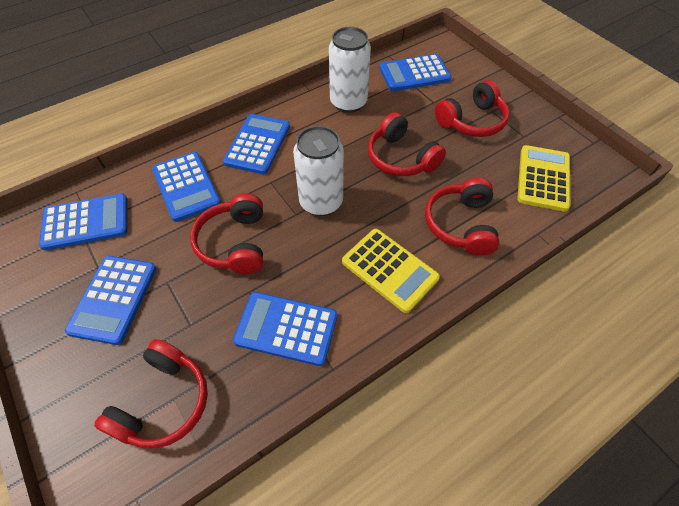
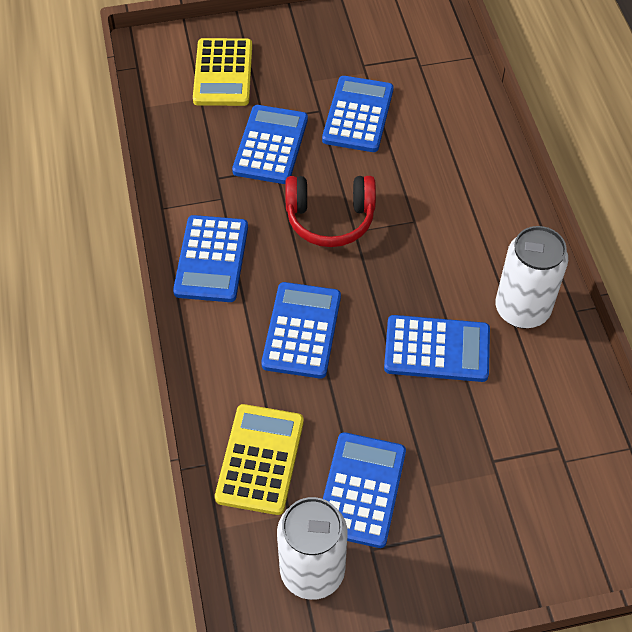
red headphones: [94,339,208,448] [190,193,263,274] [368,112,446,176] [425,177,500,256] [435,80,510,137] = 5 -> [285,176,376,247] = 1

